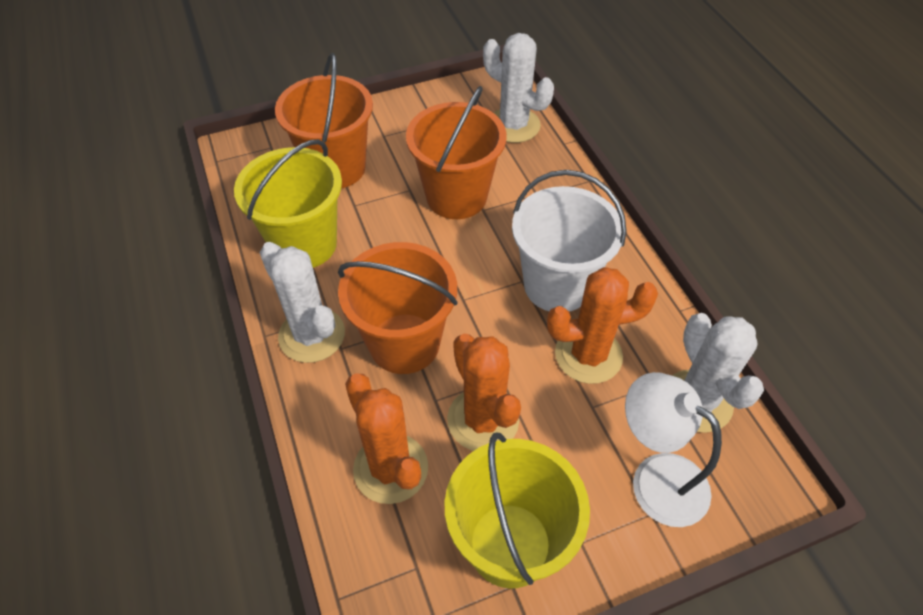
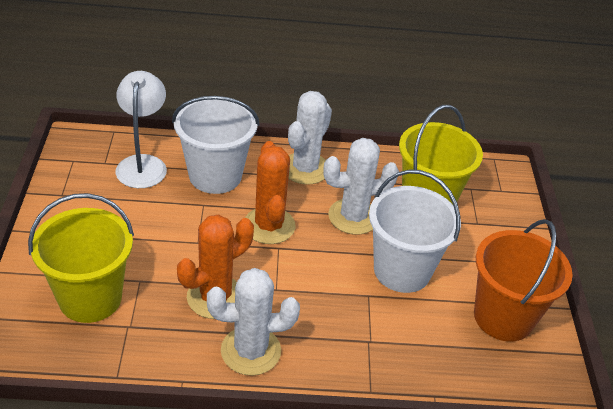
orange bucket: [275,53,373,189] [338,242,458,374] [406,86,507,219] = 3 -> [474,219,573,342] = 1
orange cactus: [345,374,428,504] [447,334,521,451] [547,267,658,384] = 3 -> [177,215,254,319] [245,141,295,244] = 2
white bucket: [512,170,627,312] = 1 -> [172,96,259,194] [369,169,461,293] = 2

